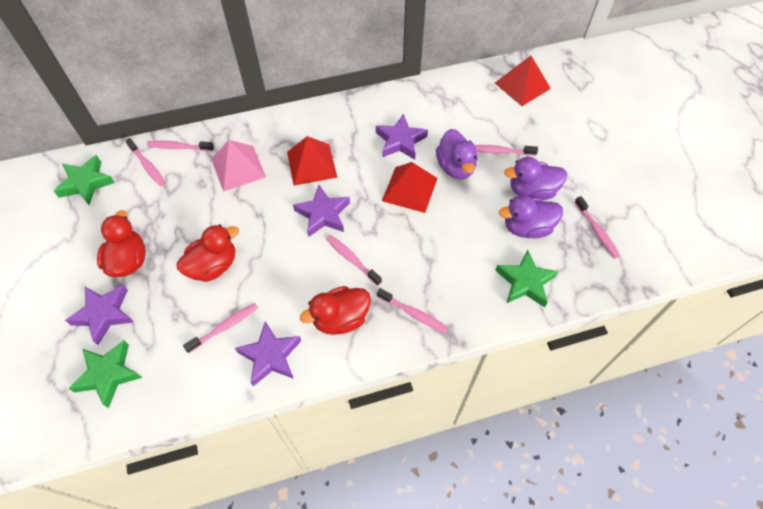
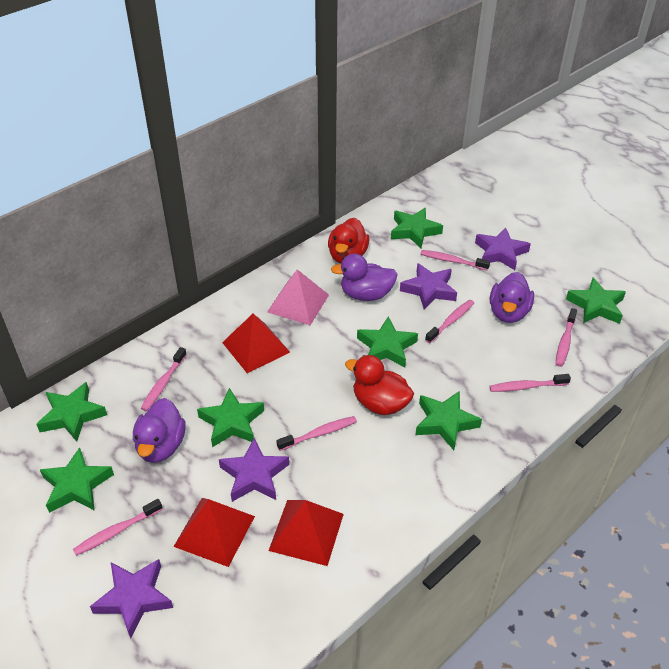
green star: [54,155,115,205] [68,340,142,408] [495,250,558,307] = 3 -> [36,382,107,442] [40,447,114,513] [197,388,264,447] [357,317,418,367] [391,208,443,248] [415,391,482,450] [566,278,626,324] = 7
red duck: [97,210,146,277] [177,224,239,282] [300,286,371,335] = 3 -> [328,218,369,263] [345,355,414,415] = 2

